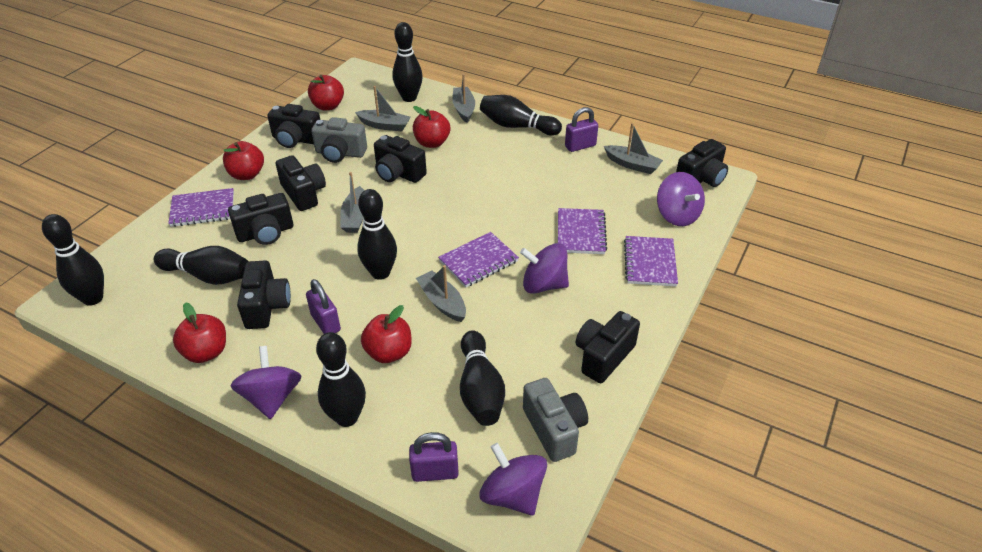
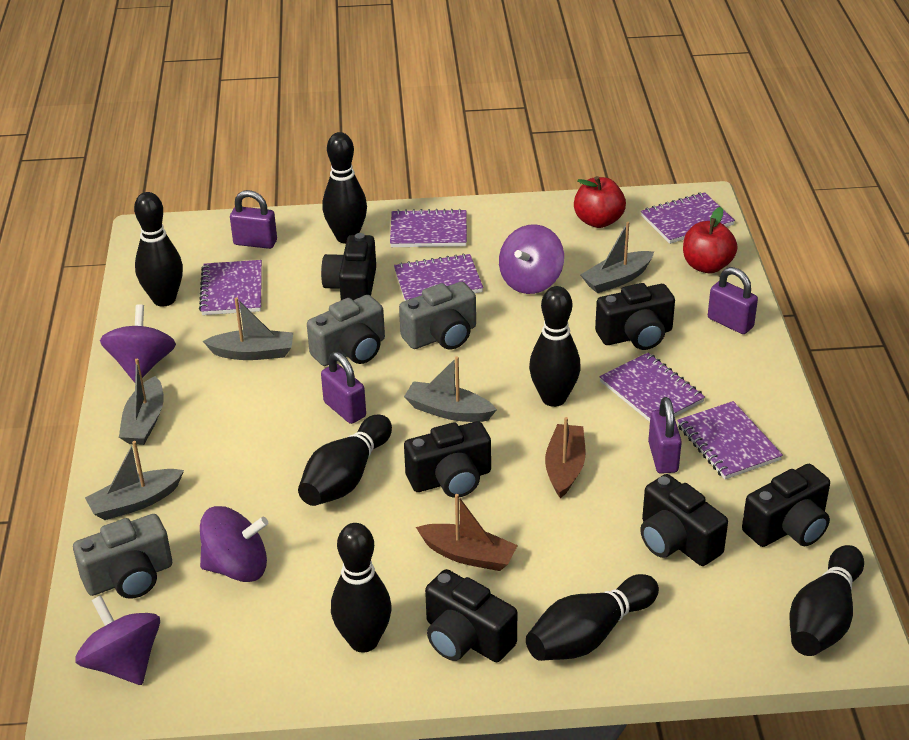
black camera: [228,193,293,245] [237,261,291,329] [267,104,320,148] [276,155,326,211] [374,135,427,183] [576,311,640,383] [676,139,728,187] = 7 -> [321,233,376,300] [404,421,491,498] [425,569,517,662] [595,283,675,350] [640,474,728,566] [742,464,830,547] = 6
brown boat: none = 0 -> [416,494,518,571] [545,417,586,498] = 2
grey camera: [311,117,367,163] [523,378,588,462] = 2 -> [73,514,172,599] [307,295,385,366] [399,282,476,349] = 3
purple notebook: [168,188,234,227] [438,232,519,287] [558,208,607,254] [624,236,678,287] = 4 -> [199,260,262,315] [390,209,467,247] [394,253,483,301] [599,353,705,422] [641,192,735,244] [677,401,783,479] = 6
purple padlock: [306,279,341,334] [409,432,459,482] [565,107,598,152] = 3 -> [230,190,277,249] [321,352,366,424] [648,397,682,474] [708,267,758,334] = 4
red apple: [173,302,226,363] [223,141,264,180] [308,75,344,110] [361,305,412,363] [413,106,450,148] = 5 -> [574,176,626,228] [683,207,738,273] = 2

